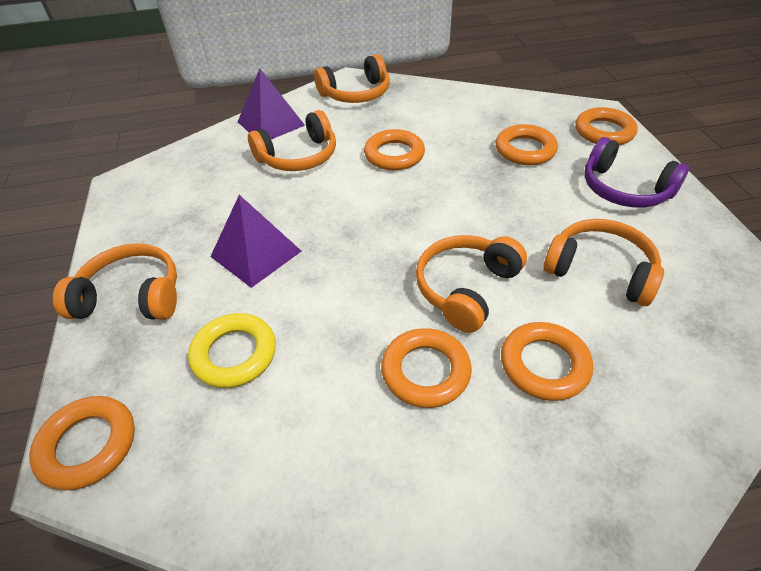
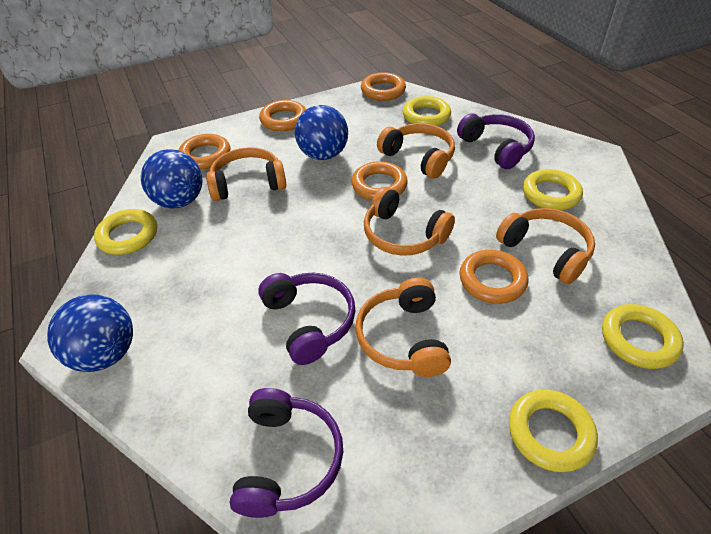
blue ball: none = 0 -> [47,295,133,372] [141,149,203,208] [295,105,348,160] = 3
orange ring: [29,396,135,490] [364,129,425,170] [381,328,472,408] [496,124,558,165] [501,322,593,401] [576,107,638,145] = 6 -> [178,134,231,169] [259,100,306,131] [351,161,408,200] [361,72,406,101] [459,250,528,304] = 5
purple headphones: [584,137,689,208] = 1 -> [230,388,343,518] [258,273,355,365] [457,113,535,169] = 3
purple pyramid: [210,195,301,288] [238,69,305,139] = 2 -> none = 0
yellow ring: [188,313,276,388] = 1 -> [94,209,157,255] [403,96,451,126] [509,389,598,472] [523,169,583,210] [602,304,684,369] = 5

